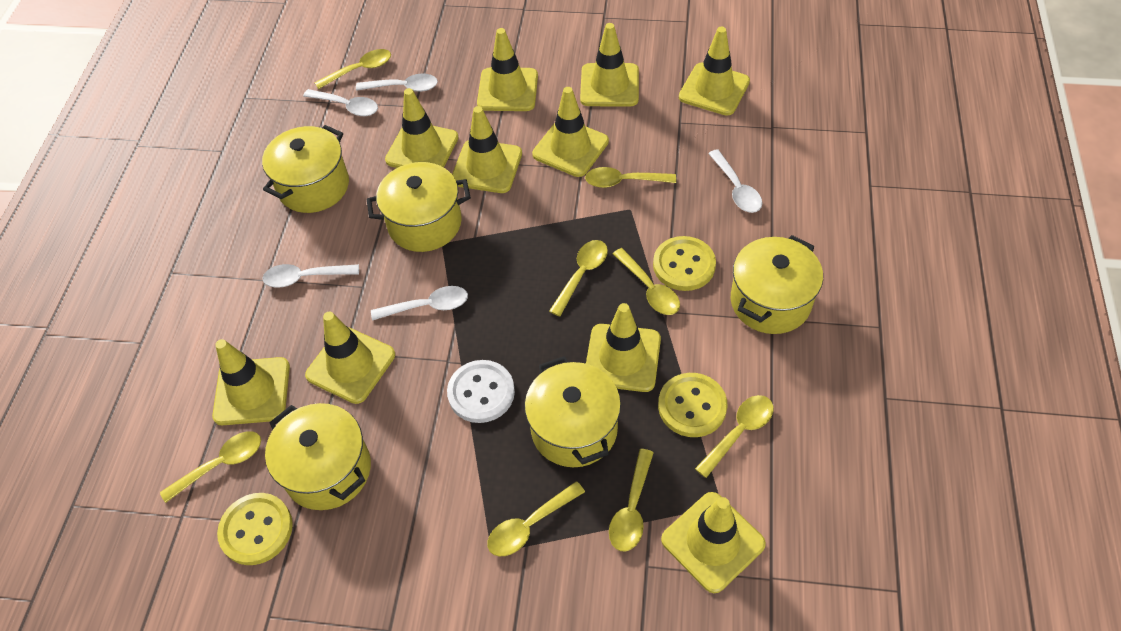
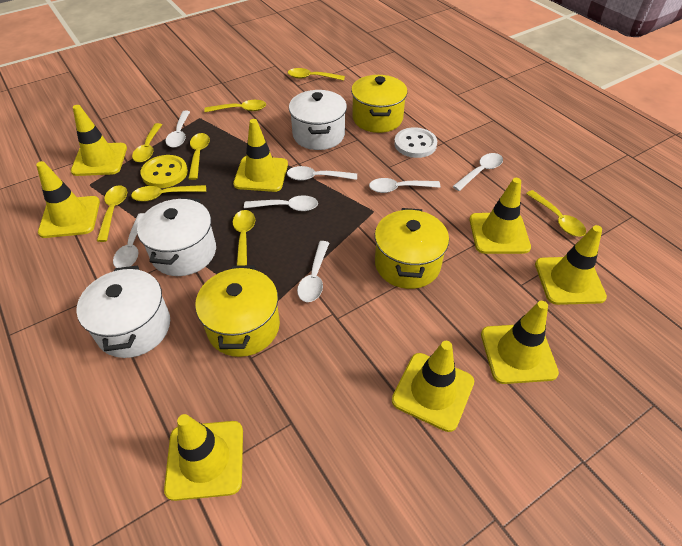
white pot: none = 0 -> [76,265,170,358] [137,197,216,276] [289,90,347,150] = 3
white spoon: [262,264,359,288] [303,89,378,116] [356,74,438,92] [371,286,468,321] [708,149,762,213] = 5 -> [113,213,144,268] [165,111,190,148] [244,195,318,211] [287,166,357,181] [297,241,329,302] [369,178,441,193] [452,153,503,191] = 7
yellow button: [217,493,293,565] [653,236,716,291] [658,373,727,437] = 3 -> [140,155,188,188] = 1
yellow pot: [262,125,349,213] [265,403,371,510] [367,162,471,252] [525,356,621,467] [731,235,823,334] = 5 -> [195,265,280,357] [351,75,407,133] [375,208,449,289] = 3
yellow traffic cone: [212,339,290,425] [305,312,395,404] [385,88,459,168] [452,106,522,193] [477,28,538,111] [532,87,609,177] [580,23,639,106] [586,303,661,392] [661,492,766,593] [679,27,750,116] = 10 -> [36,161,100,238] [71,105,127,176] [164,414,243,501] [233,119,288,192] [392,341,474,432] [469,178,531,254] [481,301,559,384] [535,225,607,305] = 8

